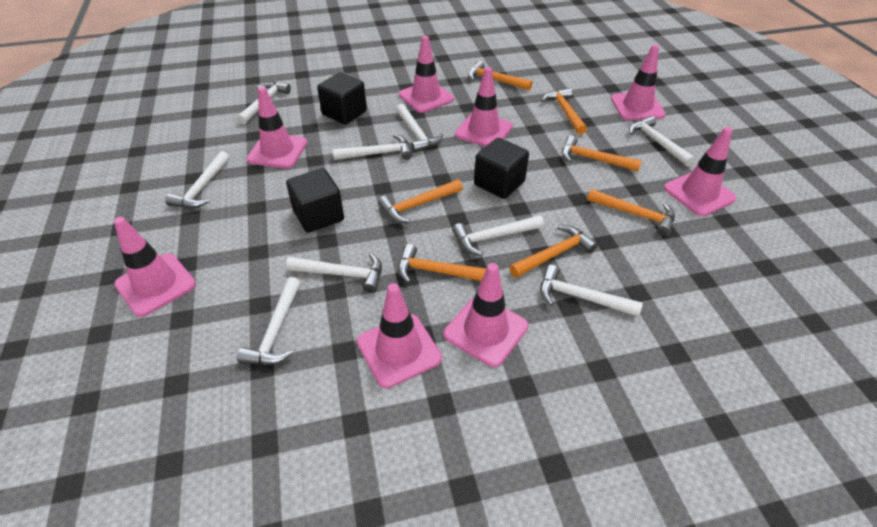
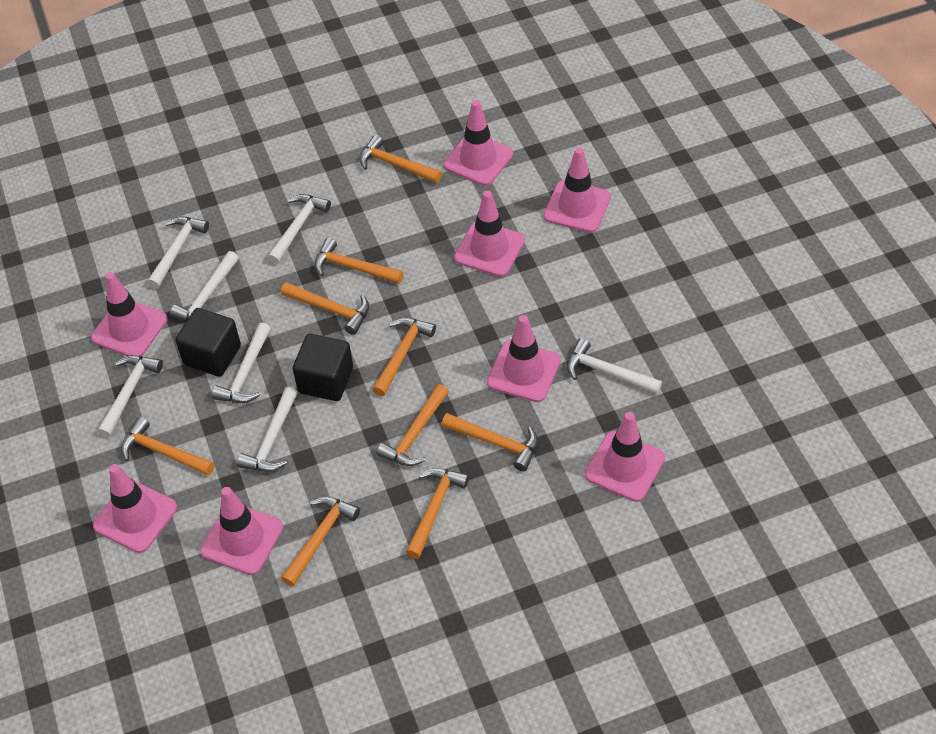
black cube: [286,168,344,233] [317,72,367,125] [474,138,529,199] = 3 -> [175,308,241,377] [293,334,353,401] = 2
orange hammer: [378,179,463,223] [398,244,487,283] [468,60,533,90] [509,225,598,278] [542,88,587,135] [562,135,642,171] [587,189,675,236] = 7 -> [121,417,214,476] [281,282,369,335] [281,497,360,587] [314,238,403,284] [360,135,442,183] [372,318,436,396] [376,384,449,466] [406,468,469,559] [442,413,538,472] = 9
white hammer: [165,151,230,208] [237,82,291,124] [237,277,301,365] [286,253,382,293] [333,134,413,160] [396,104,443,153] [452,215,544,256] [540,265,643,317] [629,116,695,166] = 9 -> [97,355,163,438] [147,216,209,289] [170,251,239,321] [212,323,271,403] [237,387,298,472] [267,194,331,264] [567,338,662,394] = 7

